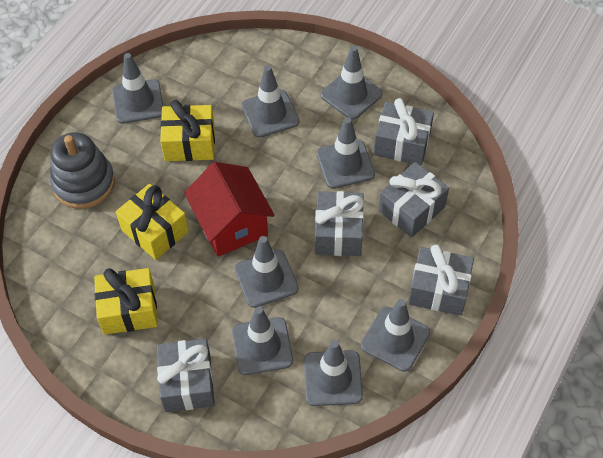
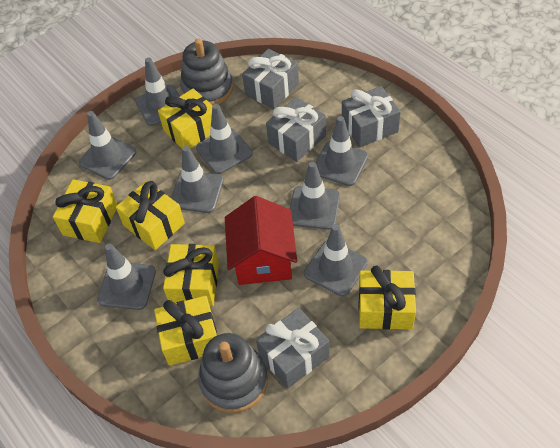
grey gift: [157,339,215,412] [315,191,364,256] [374,98,434,166] [379,162,449,238] [408,245,474,316] = 5 -> [242,49,299,109] [256,308,329,389] [266,97,326,162] [342,86,401,147] = 4
grey stacking toy: [50,132,115,209] = 1 -> [180,39,233,105] [198,333,268,413] = 2
yellow gift: [94,268,158,335] [116,184,189,260] [160,100,215,161] = 3 -> [53,179,118,243] [116,181,185,250] [154,296,217,366] [158,88,213,148] [163,244,219,307] [358,266,416,330] = 6

